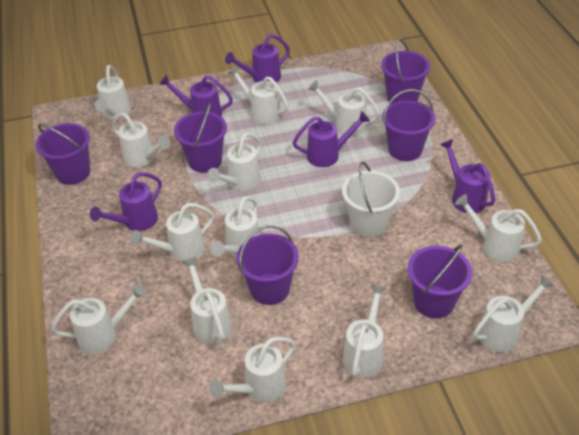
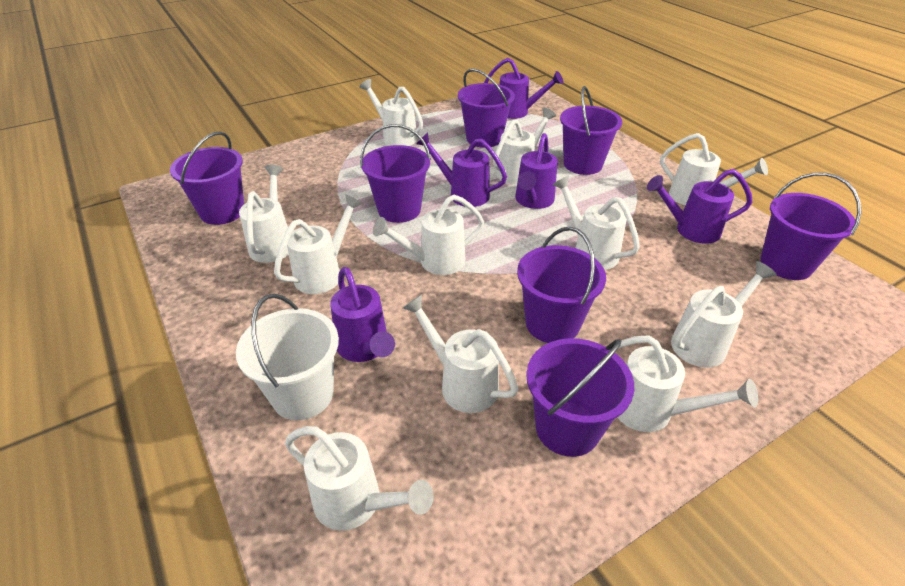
purple bucket: [36,123,90,185] [174,102,227,173] [236,225,299,305] [381,39,430,104] [382,89,435,161] [408,244,472,319] = 6 -> [170,131,244,225] [360,124,431,223] [458,69,515,148] [517,227,606,343] [526,338,634,457] [560,86,622,175] [761,173,862,280] = 7
white watering can: [51,284,147,353] [94,65,131,120] [112,113,170,167] [131,203,214,261] [181,256,232,344] [207,133,262,191] [209,337,296,402] [210,196,260,258] [228,65,289,125] [308,80,380,137] [343,284,387,377] [455,194,542,262] [473,275,555,352] = 13 -> [239,165,289,263] [274,194,363,294] [285,426,433,531] [359,79,423,146] [373,195,484,275] [403,294,518,413] [493,108,556,184] [552,175,640,270] [606,335,758,432] [660,133,768,205] [671,261,777,368] = 11

